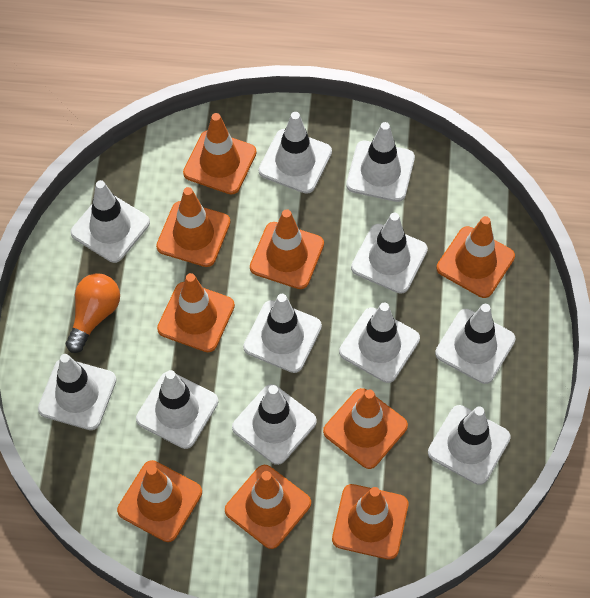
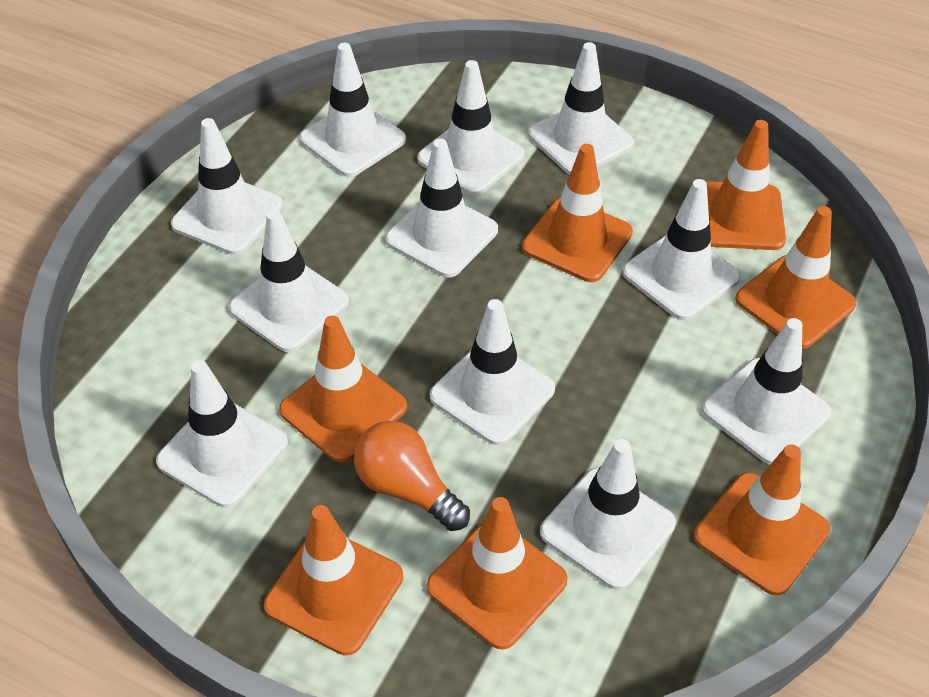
orange traffic cone: [117,460,202,542] [156,187,230,267] [157,273,235,352] [183,113,257,195] [225,465,311,549] [250,209,324,289] [323,388,408,469] [332,484,408,560] [436,216,515,298] = 9 -> [264,505,403,656] [279,315,407,462] [427,497,568,649] [522,144,633,282] [694,444,831,596] [705,120,786,250] [735,206,856,349] = 7

